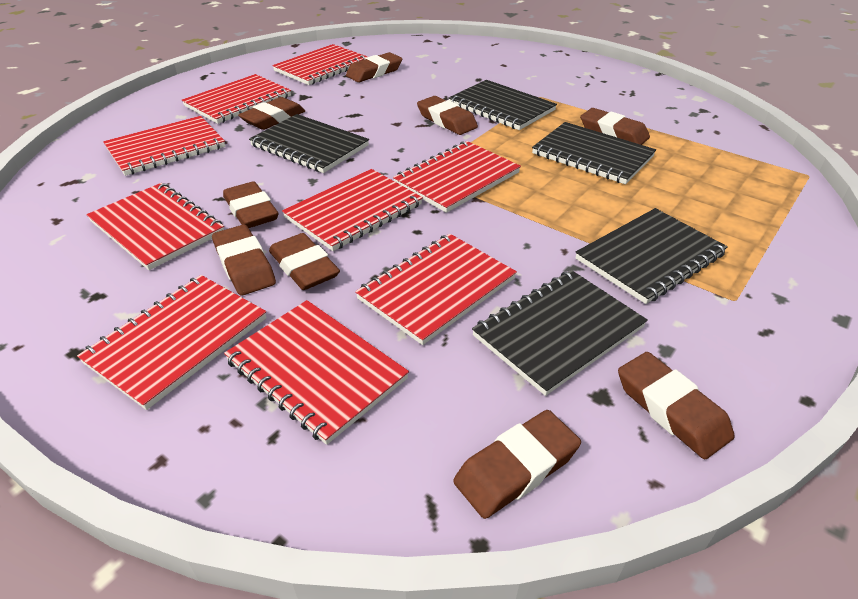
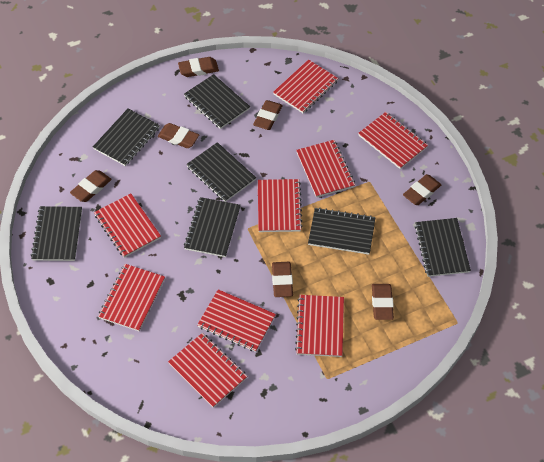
black notebook: [249,114,369,173] [448,80,557,130] [472,270,648,396] [532,122,656,184] [575,208,728,304] = 5 -> [31,206,82,261] [93,109,160,166] [184,74,250,129] [184,197,241,257] [186,142,256,202] [308,208,376,255] [415,218,471,277] = 7
brown eraser: [212,225,276,295] [223,181,278,228] [238,97,305,130] [269,233,340,290] [346,52,402,82] [417,96,478,135] [453,410,581,519] [580,108,650,145] [618,352,735,459] = 9 -> [70,170,112,202] [158,123,199,148] [178,57,219,77] [253,100,283,130] [272,262,293,297] [372,284,394,320] [403,174,441,205] = 7

